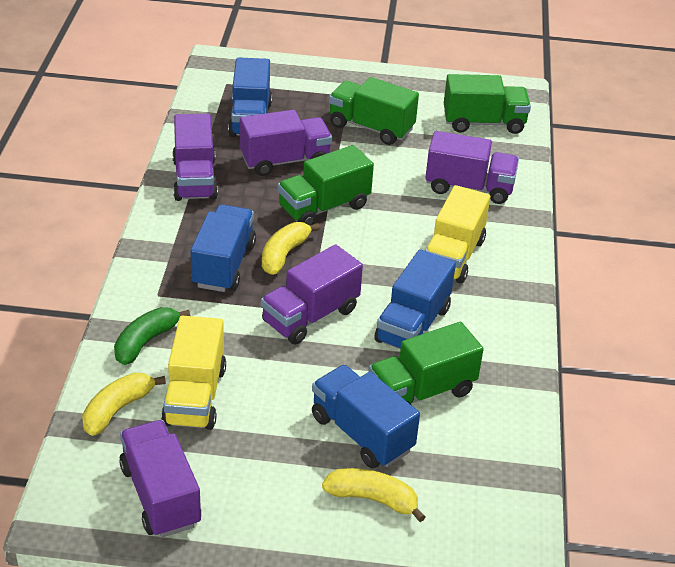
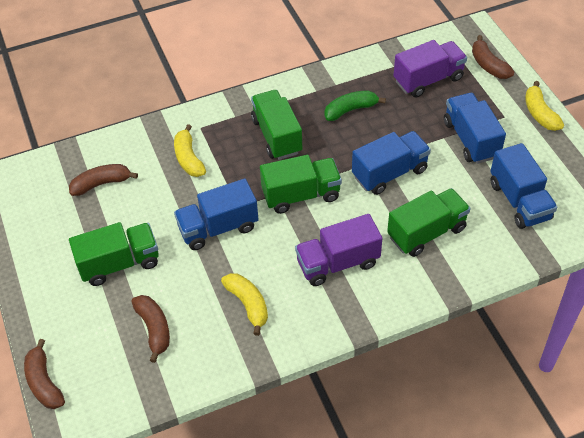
brown banana: none = 0 -> [24,339,65,409] [69,164,138,196] [131,295,170,363] [472,35,514,79] = 4
purple truck: [119,420,201,538] [172,114,218,201] [240,110,332,176] [261,244,363,344] [425,131,519,204] = 5 -> [295,214,382,286] [393,40,467,97] = 2
yellow truck: [161,316,226,430] [425,185,490,284] = 2 -> none = 0

